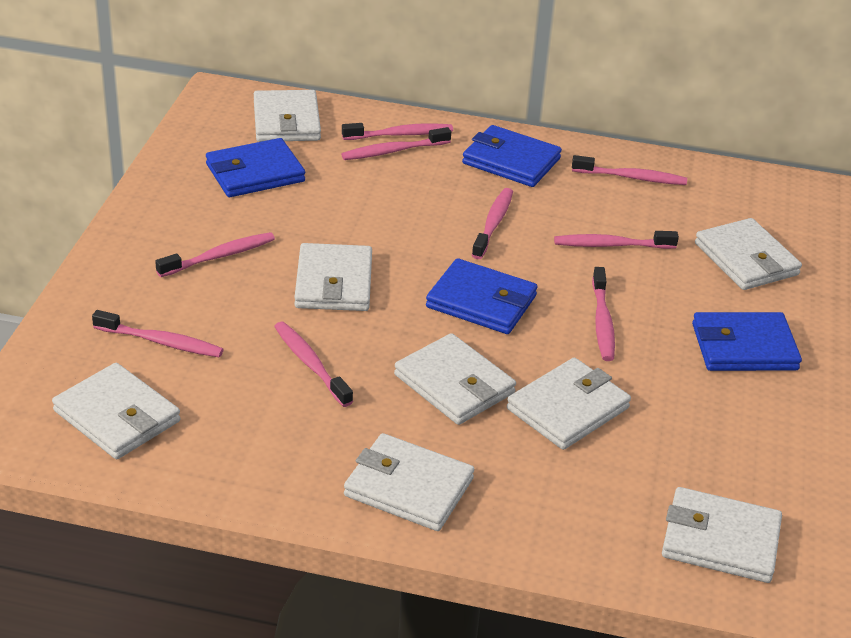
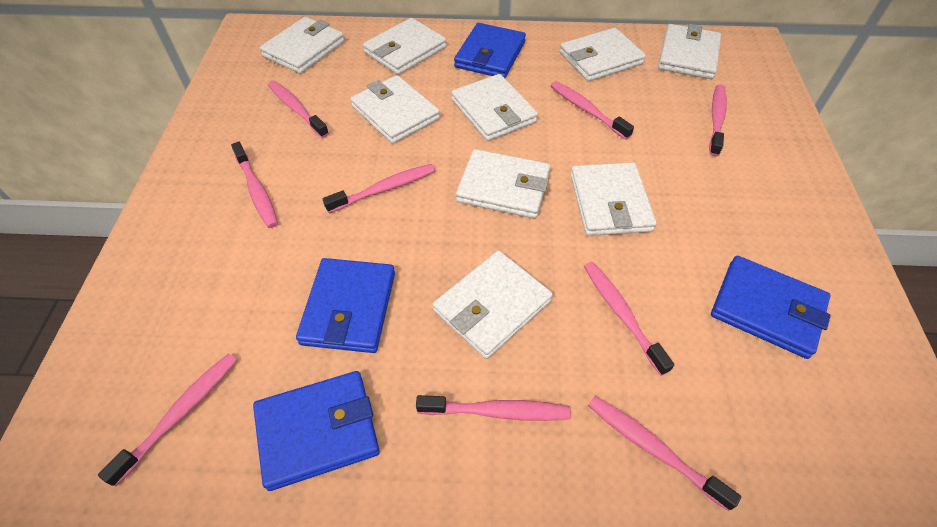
white wallet: [52,363,180,459] [254,90,321,142] [294,243,372,311] [344,433,474,531] [394,333,516,425] [507,357,631,450] [662,487,782,583] [695,218,802,290] = 8 -> [260,17,344,74] [350,75,440,144] [363,18,447,75] [433,250,553,359] [451,74,538,141] [456,149,550,219] [560,28,646,82] [570,162,656,236] [658,24,721,79] = 9

